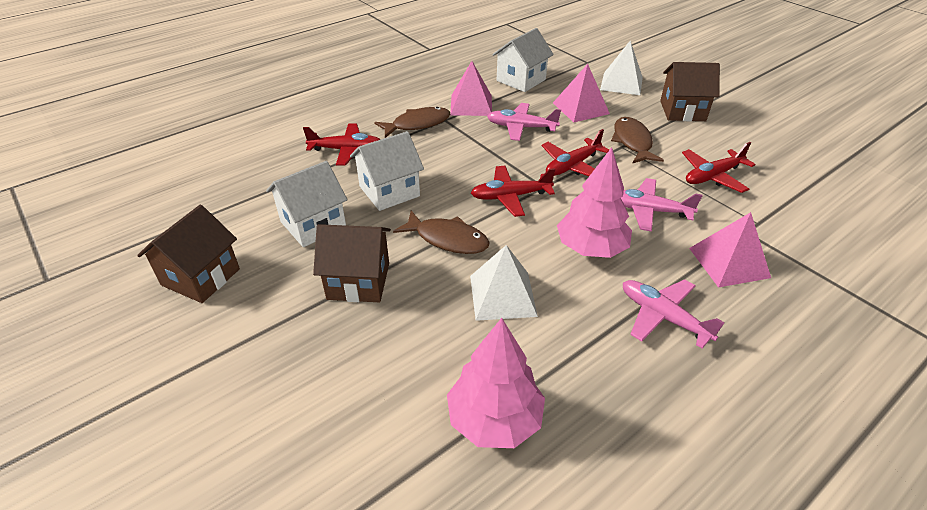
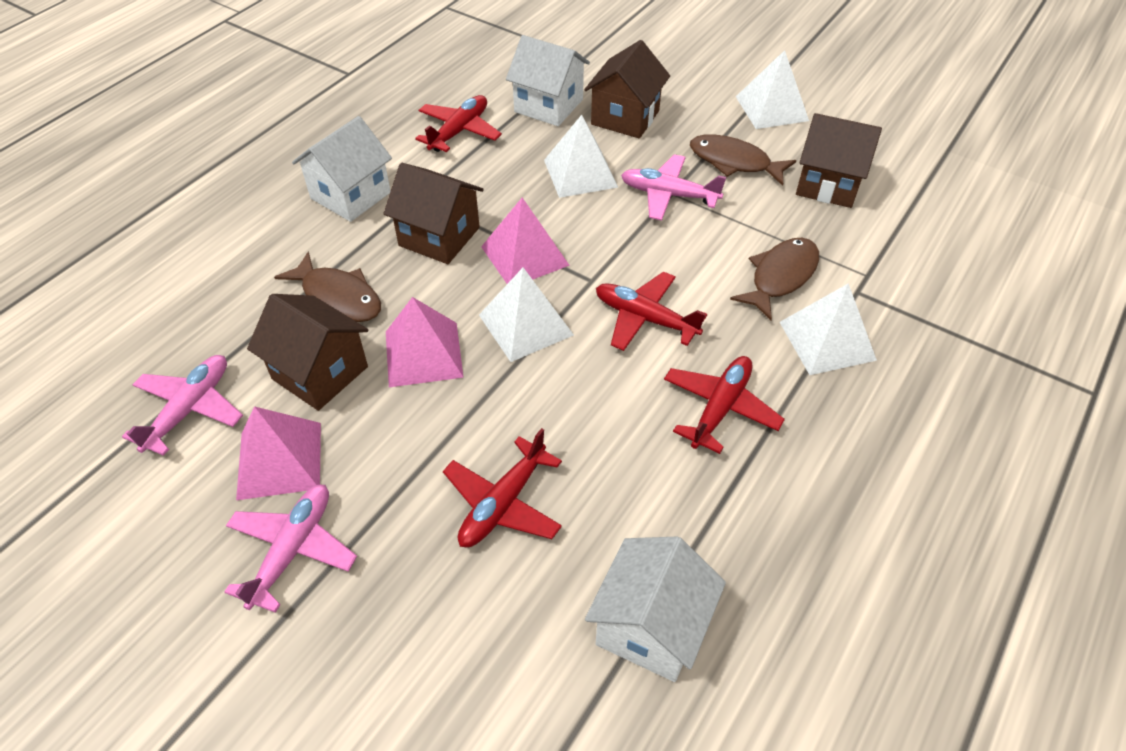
brown house: [137,205,240,303] [313,224,391,302] [660,62,720,121] = 3 -> [247,294,368,411] [383,163,484,264] [584,40,670,139] [796,113,882,208] = 4
pink tree: [447,318,545,448] [557,147,632,258] = 2 -> none = 0
white pyramid: [470,245,538,321] [600,41,643,95] = 2 -> [479,268,574,362] [544,115,618,198] [736,50,809,129] [780,283,877,375] = 4

